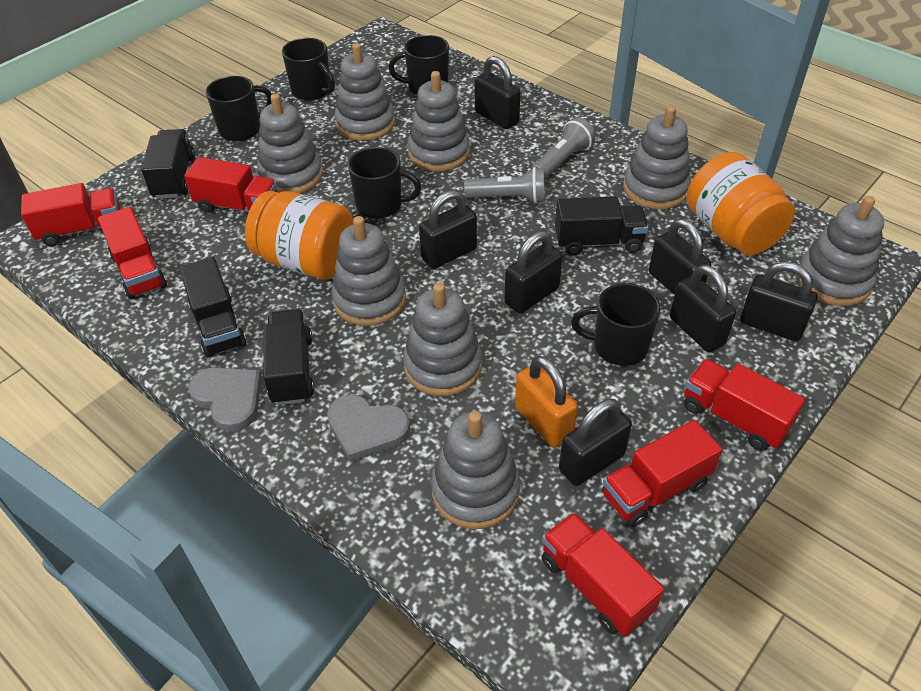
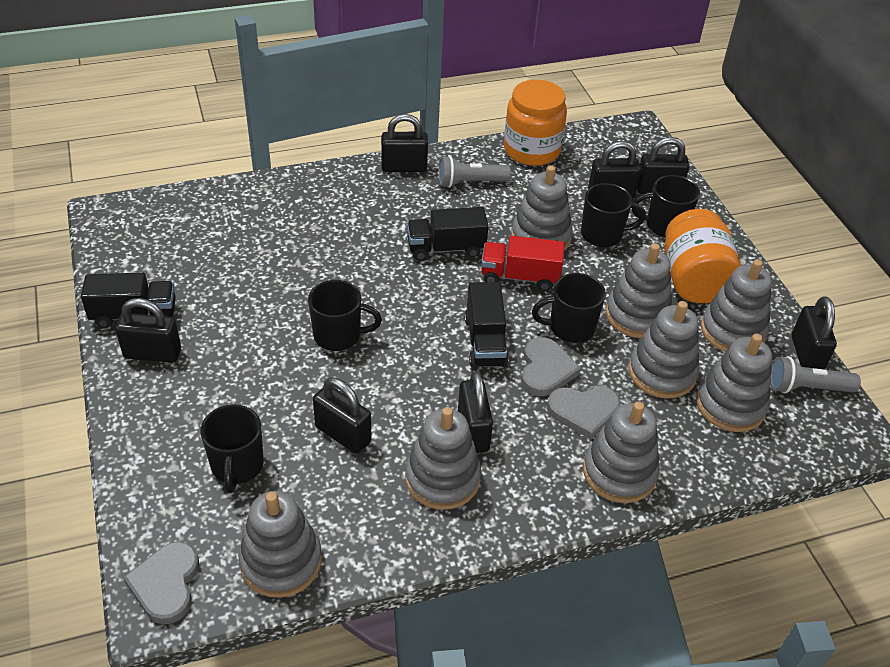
black truck: [141,129,195,199] [179,257,247,358] [263,309,314,405] [555,196,649,255] = 4 -> [81,273,176,328] [407,207,489,261] [465,282,508,368] = 3
grey heart: [188,368,262,432] [327,394,410,462] = 2 -> [123,541,199,625] [521,337,581,396] [547,386,620,439] = 3
orange padlock: [515,356,578,448] = 1 -> none = 0
red truck: [21,183,120,246] [98,207,167,299] [184,157,278,213] [541,512,664,637] [602,420,722,527] [684,359,805,451] = 6 -> [481,236,565,291] = 1

